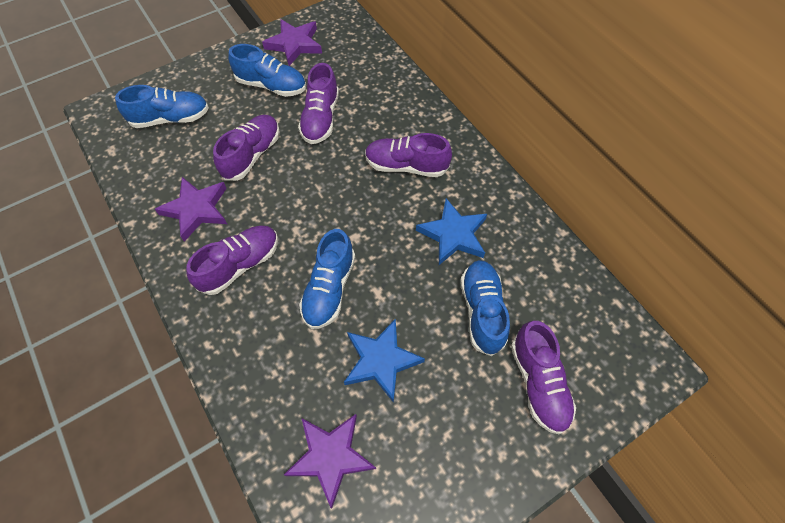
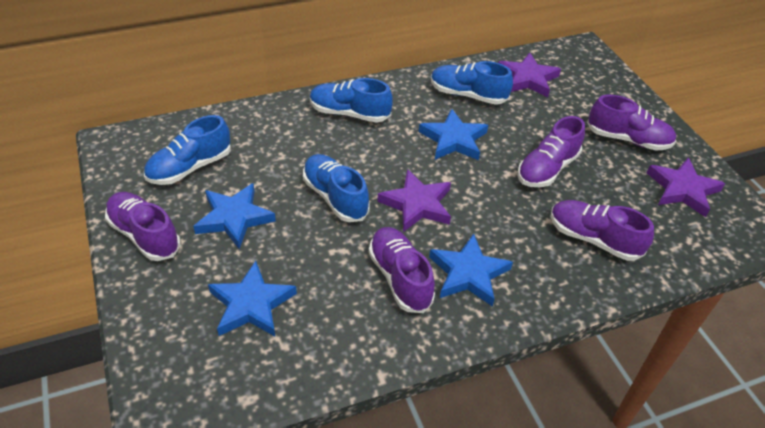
blue star: [344,319,425,403] [416,198,487,265] = 2 -> [193,183,276,249] [208,261,297,336] [419,109,488,160] [429,234,513,307] = 4

